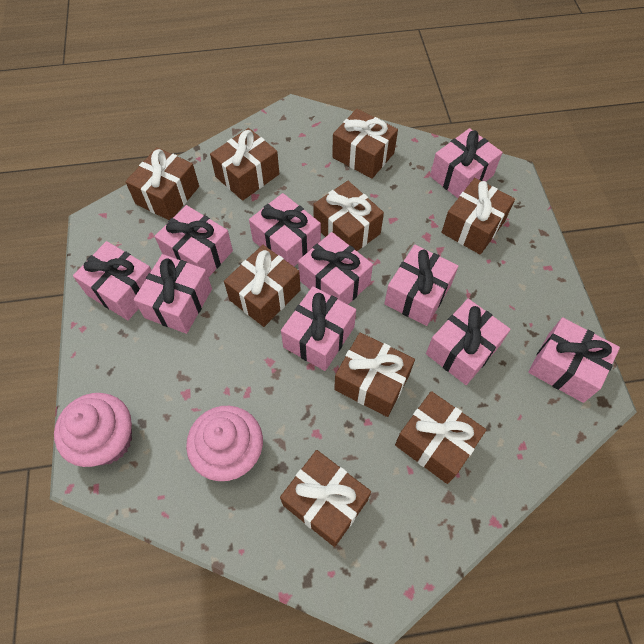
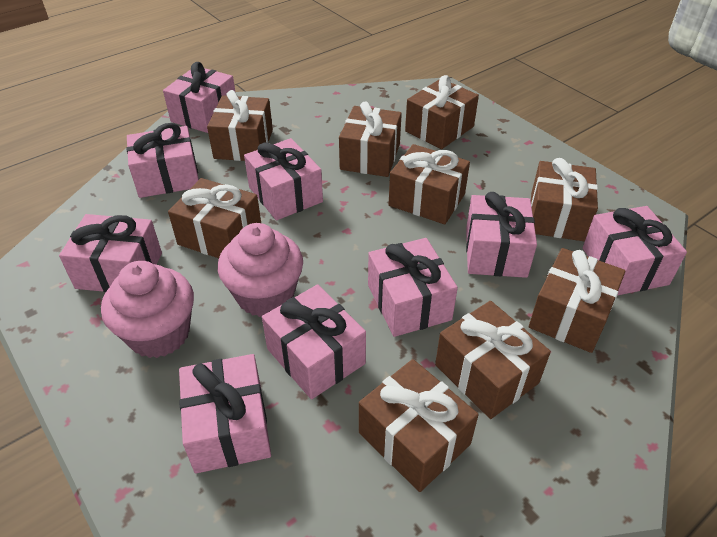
pink gift: [73,241,152,320] [134,254,212,334] [155,205,233,278] [249,193,321,266] [281,286,356,371] [298,232,373,304] [384,245,458,326] [426,299,511,385] [430,128,503,198] [528,317,620,403] = 10 -> [59,214,162,292] [127,123,199,198] [163,62,236,133] [179,354,271,473] [244,138,323,221] [262,284,366,399] [368,238,458,337] [466,192,537,278] [583,206,687,295] = 9

